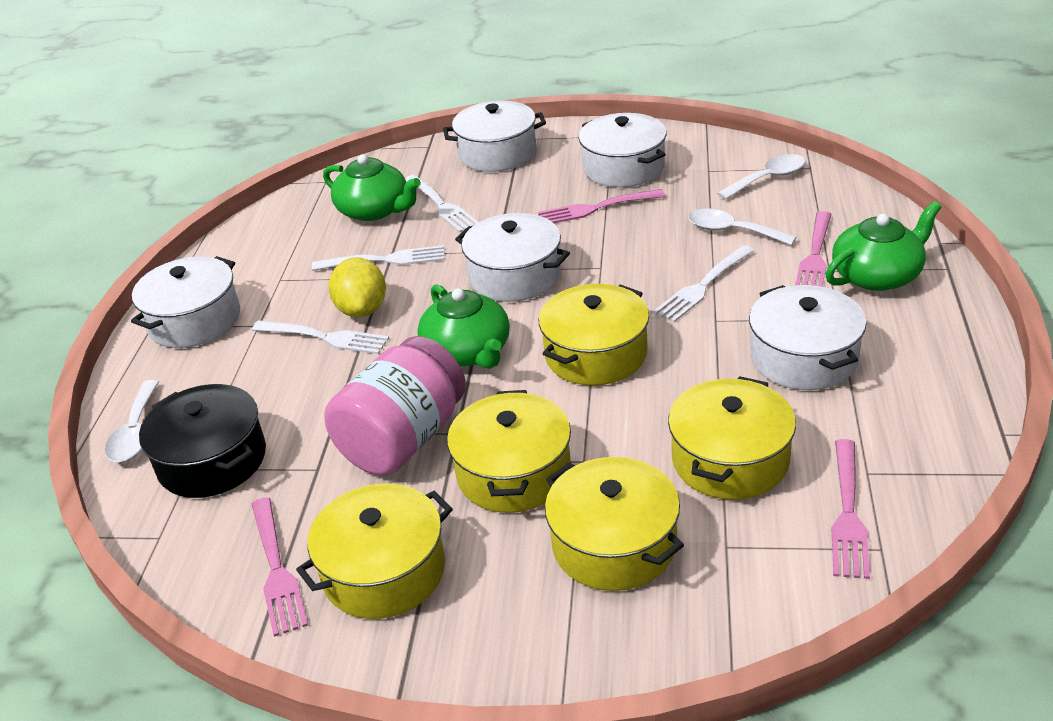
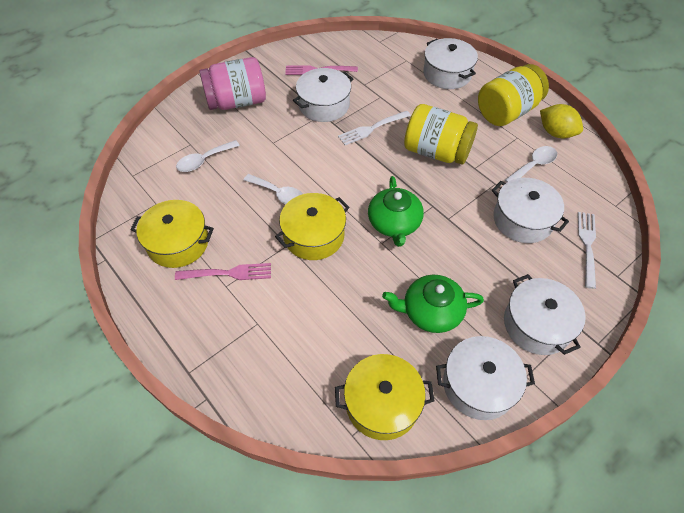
black pot: [139,384,266,498] = 1 -> none = 0
green teapot: [323,154,421,221] [417,284,510,369] [825,201,942,291] = 3 -> [368,176,424,247] [382,275,484,333] = 2
pink fork: [252,497,308,637] [538,189,666,223] [795,211,832,287] [831,439,870,579] = 4 -> [175,263,271,280] [285,65,358,75] = 2
white fork: [252,321,389,354] [312,245,444,271] [405,174,479,233] [653,245,754,322] = 4 -> [338,111,411,145] [578,212,596,289] = 2
yellow jar: none = 0 -> [404,104,478,164] [478,64,549,126] = 2
yellow pot: [296,483,453,619] [447,390,571,513] [539,284,649,386] [545,457,684,591] [668,376,796,500] = 5 -> [130,200,214,268] [275,193,349,260] [335,354,434,440] = 3

